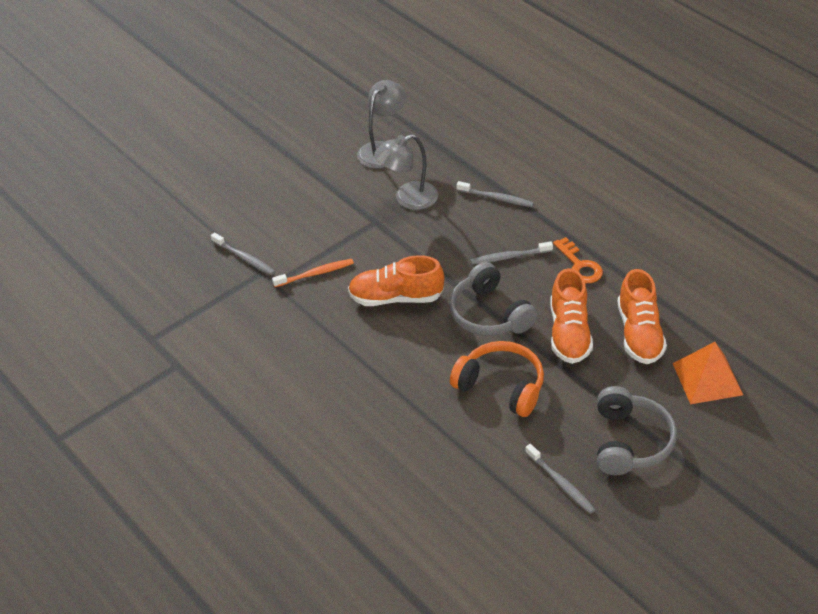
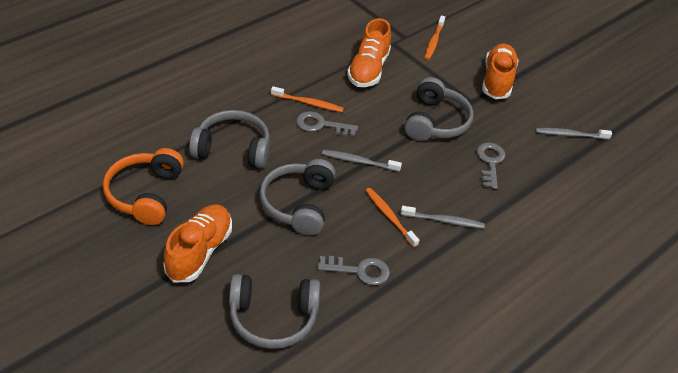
grey headphones: [449,262,537,336] [597,386,677,475] = 2 -> [189,110,270,168] [229,274,320,349] [259,159,336,236] [405,77,473,141] = 4
grey key: none = 0 -> [296,111,358,136] [317,256,390,286] [476,143,505,189] = 3
grey lamp: [357,80,406,168] [374,134,438,210] = 2 -> none = 0
grey toothbrush: [211,233,275,275] [456,181,534,207] [471,241,553,265] [525,444,596,514] = 4 -> [322,150,402,172] [401,206,485,229] [535,128,612,140] = 3
orange key: [553,237,603,283] = 1 -> none = 0
orange pyramid: [673,342,743,404] = 1 -> none = 0
orange toothbrush: [272,259,354,287] = 1 -> [271,86,344,112] [365,188,419,248] [424,15,445,60] = 3

